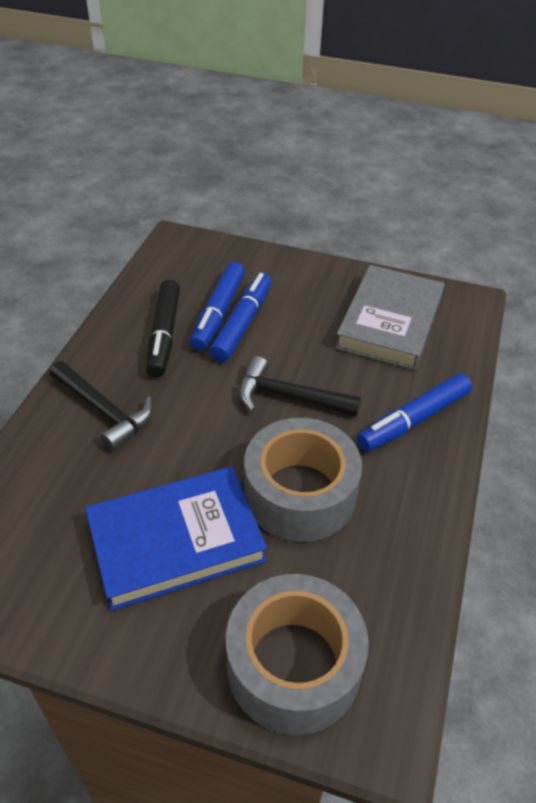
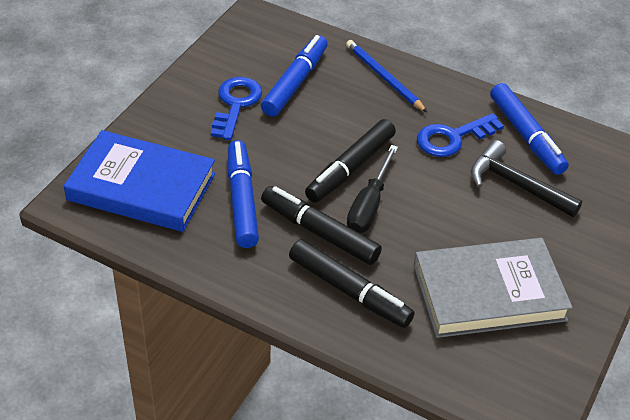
black hammer: [49,361,153,451] [239,356,361,417] = 2 -> [471,140,582,217] = 1
black marker: [146,280,180,377] = 1 -> [261,186,382,265] [289,239,415,328] [305,119,396,203] = 3
black screwdriver: none = 0 -> [347,145,398,233] = 1
blue key: none = 0 -> [211,77,262,140] [417,113,504,157] = 2
blue pencil: none = 0 -> [346,40,427,112] = 1
grey tape: [226,574,369,735] [244,418,362,542] = 2 -> none = 0

